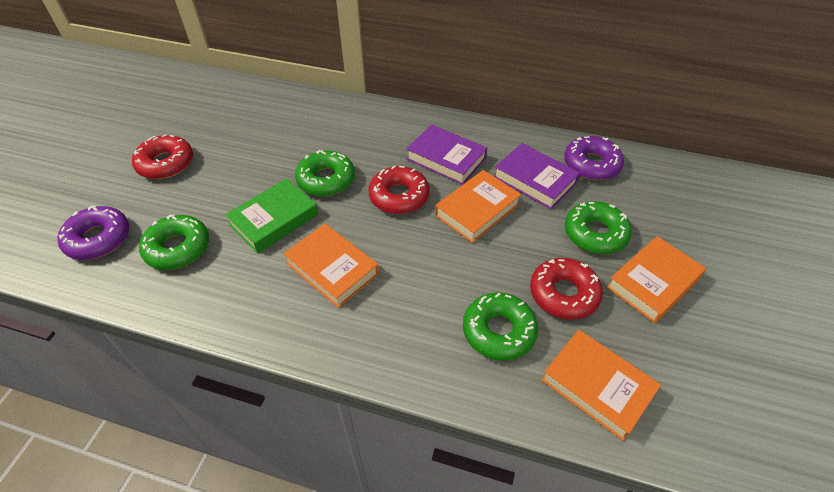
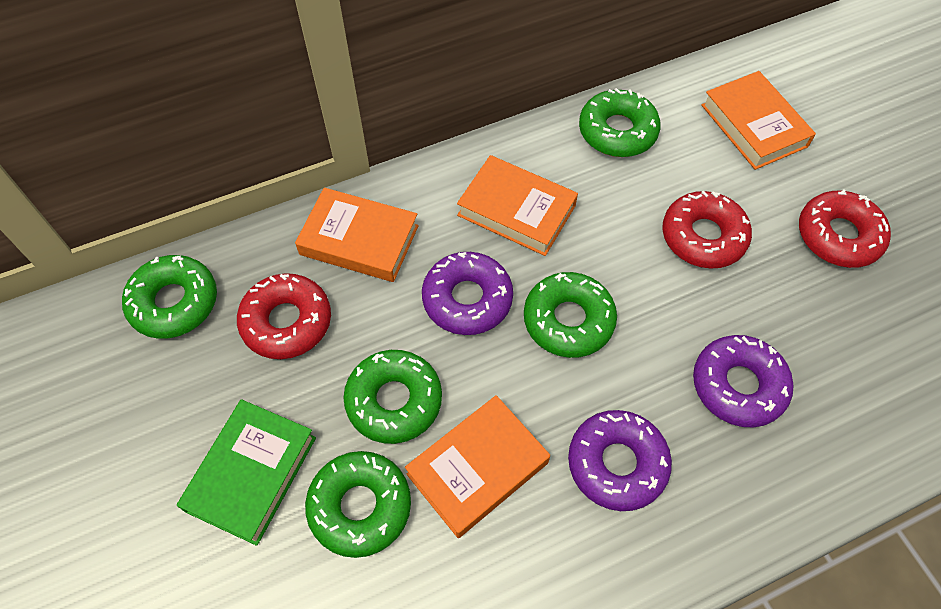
green donut: [139,215,209,270] [295,150,355,197] [463,292,538,361] [565,201,632,254] = 4 -> [122,255,217,339] [305,451,411,558] [343,350,442,444] [524,272,617,358] [579,88,661,157] = 5
purple book: [406,124,487,185] [494,143,580,209] = 2 -> none = 0
purple donut: [57,206,129,260] [564,136,624,180] = 2 -> [422,252,513,335] [568,410,672,511] [693,335,793,427] = 3

